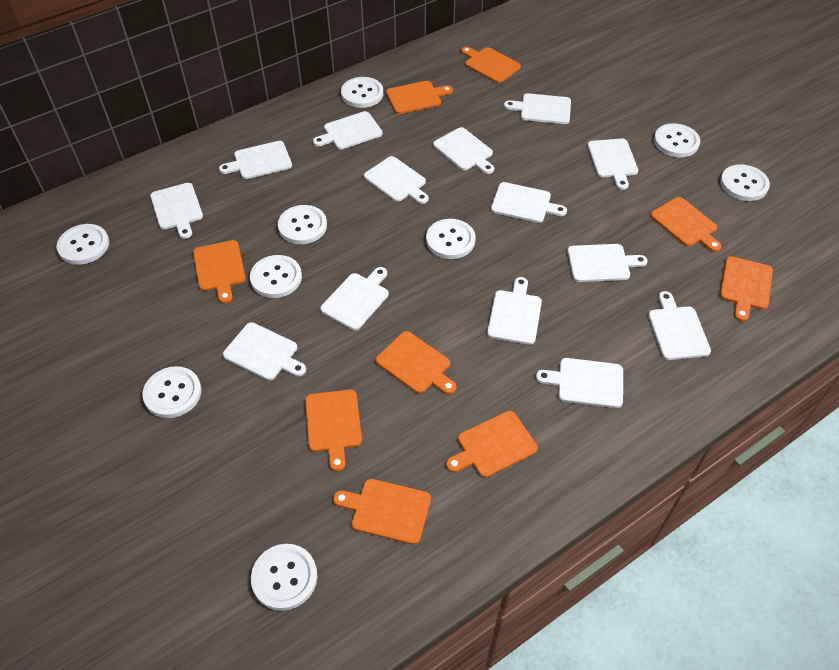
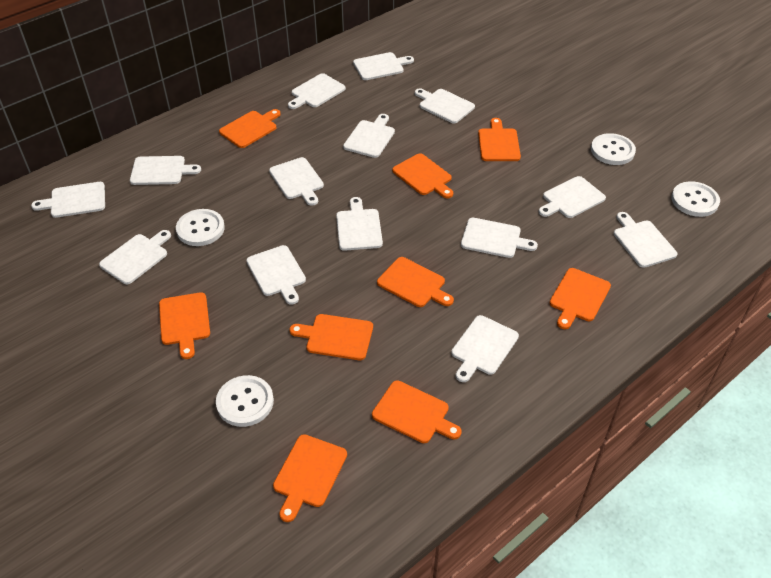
white button: [56,224,109,265] [142,366,202,418] [250,255,302,298] [251,544,317,611] [278,205,327,244] [341,77,383,108] [426,219,475,259] [654,123,700,157] [720,164,770,201] = 9 -> [176,209,225,246] [216,375,274,427] [591,133,636,165] [671,181,720,217] = 4

